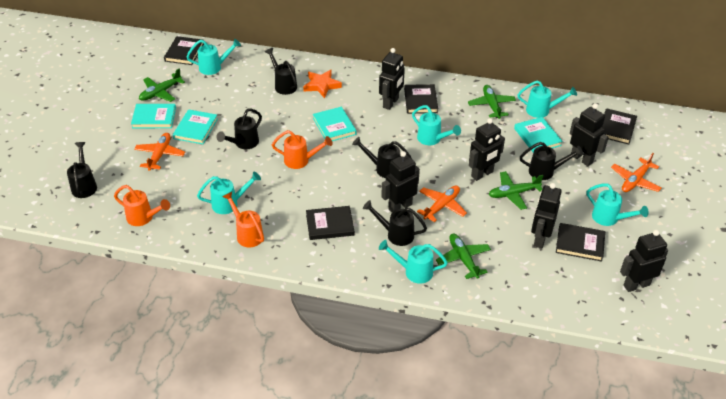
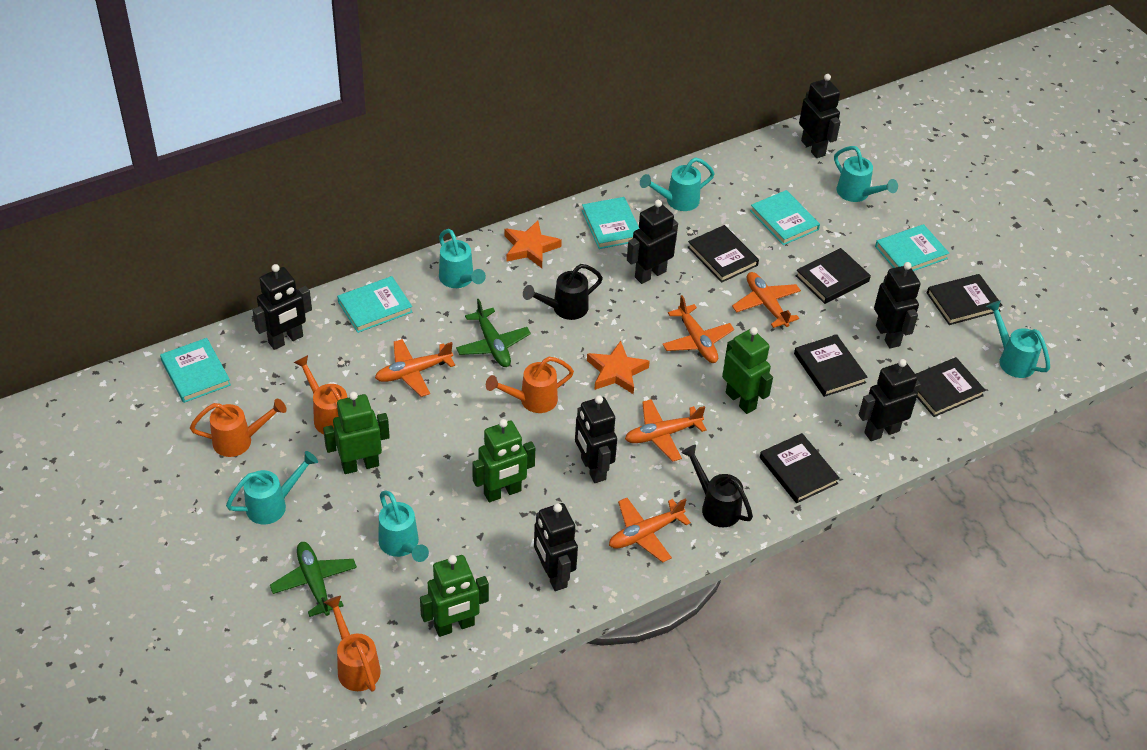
black book: [164,36,204,65] [306,206,354,240] [404,84,438,114] [556,223,605,262] [602,108,637,145] = 5 -> [688,225,759,283] [760,433,840,503] [794,335,868,397] [795,248,871,304] [916,357,986,417] [927,274,1003,325] = 6
black robot: [379,48,405,110] [381,151,420,213] [469,118,505,181] [531,183,562,248] [570,103,609,166] [620,230,668,292] = 6 -> [252,264,312,350] [534,503,578,591] [575,395,617,483] [627,200,678,284] [799,74,841,158] [859,359,921,441] [874,262,921,348] = 7
black watering can: [67,142,97,198] [217,108,262,149] [265,48,297,95] [352,137,412,178] [363,200,427,246] [520,142,584,180] = 6 -> [523,264,603,320] [681,445,753,527] = 2
green plane: [139,69,185,102] [436,233,491,279] [468,85,516,119] [488,171,543,210] = 4 -> [270,542,357,617] [456,299,531,367] = 2
green robot: none = 0 -> [323,392,390,474] [420,555,489,637] [472,419,535,502] [722,327,773,414] = 4
orange plane: [134,133,185,171] [417,185,467,222] [611,153,662,192] = 3 -> [375,339,455,397] [609,498,691,562] [625,399,707,462] [662,295,734,363] [732,272,801,328] = 5
orange star: [303,70,342,98] = 1 -> [504,220,562,268] [587,341,650,394] = 2
orange watering can: [114,185,170,226] [222,192,264,248] [272,130,333,169] = 3 -> [190,399,287,457] [294,355,348,434] [324,596,381,692] [486,357,574,413] = 4
turquoise book: [131,104,176,128] [173,109,218,144] [313,107,356,141] [514,117,563,153] = 4 -> [160,338,231,403] [337,276,412,333] [582,197,639,249] [750,190,820,245] [875,224,949,271] = 5

